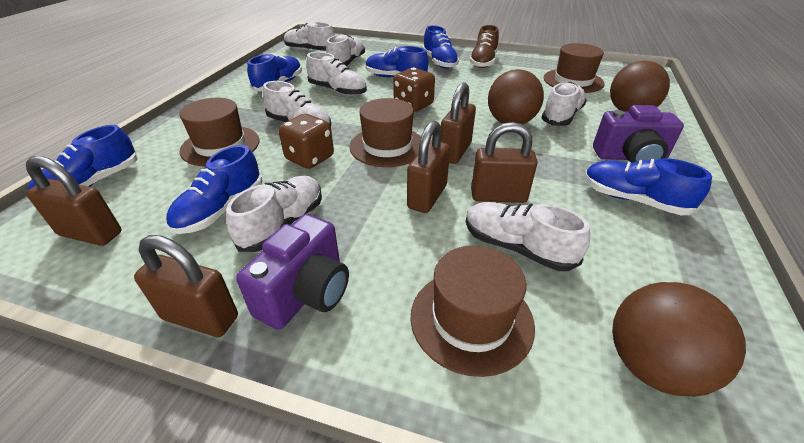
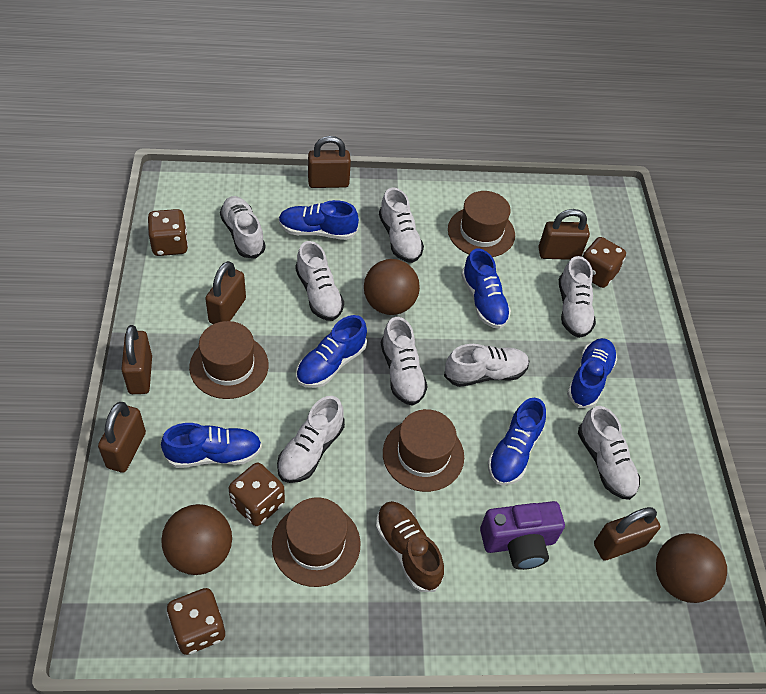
brown dice: [278,114,334,169] [393,67,435,112] = 2 -> [148,209,188,256] [167,588,225,655] [229,463,285,526] [583,237,626,288] = 4
brown padlock: [26,156,122,246] [134,235,238,337] [407,121,450,213] [441,82,476,164] [471,122,538,203] = 5 -> [98,402,146,473] [121,325,152,394] [205,261,246,324] [308,136,351,188] [538,209,590,260] [594,507,660,561] = 6
purple camera: [236,214,349,330] [593,105,684,163] = 2 -> [480,501,565,570] = 1
white shoe: [226,176,322,252] [263,81,331,126] [284,22,335,51] [306,52,367,96] [326,34,365,66] [466,202,590,271] [542,82,587,126] = 7 -> [220,196,266,259] [277,396,345,483] [295,241,344,321] [379,188,424,263] [381,317,428,406] [444,344,529,387] [559,256,596,338] [578,406,640,500] = 8

